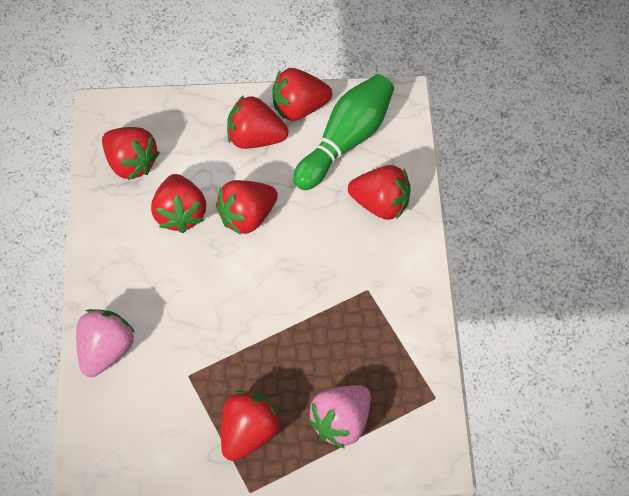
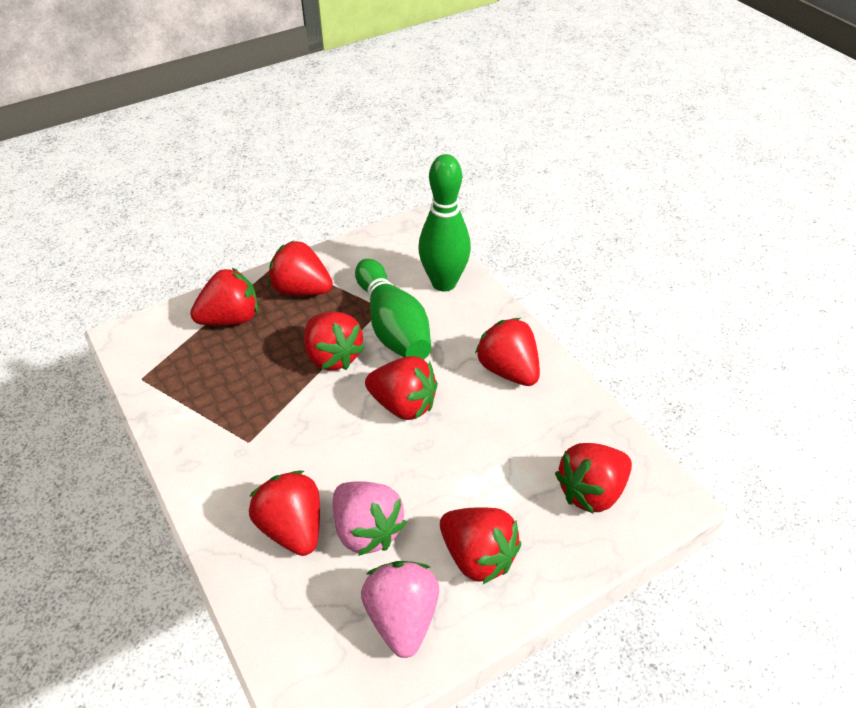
green bowling pin: [293,74,394,190] = 1 -> [355,259,431,360] [418,154,471,291] = 2
red strawberry: [102,127,160,180] [151,174,206,233] [216,180,278,235] [221,391,281,461] [227,95,289,149] [272,68,332,121] [348,165,411,220] = 7 -> [190,268,258,325] [249,471,320,556] [268,241,333,295] [304,312,365,370] [365,356,438,420] [440,507,521,584] [475,318,540,386] [555,443,632,514] = 8

